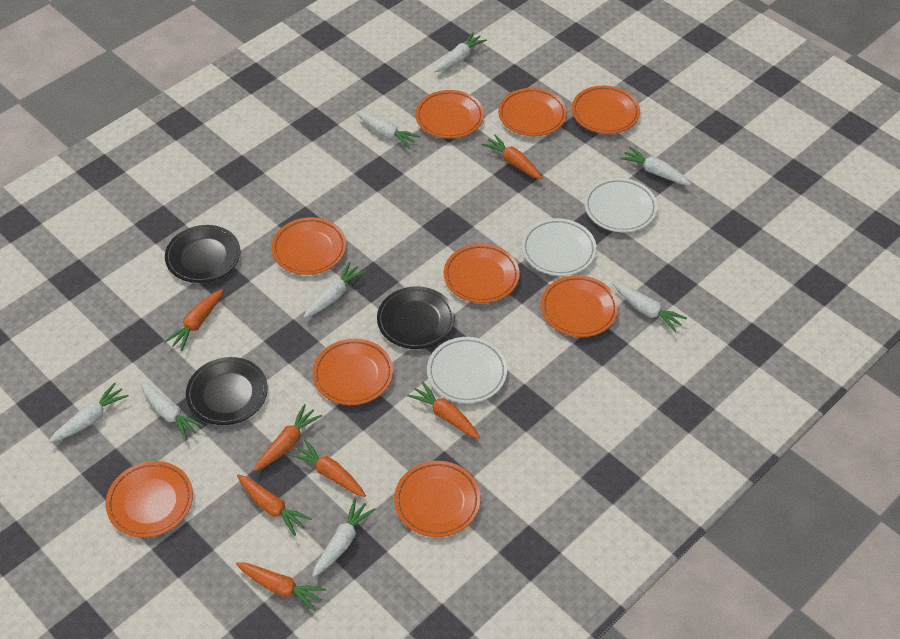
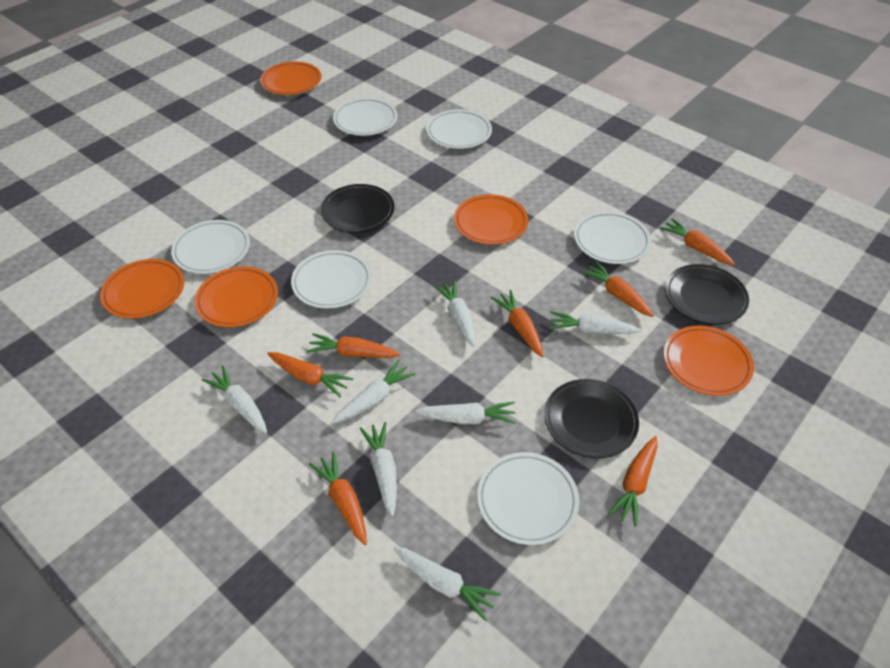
orange plate: [106,461,193,538] [271,217,346,275] [313,339,393,405] [394,461,481,537] [415,90,484,139] [444,244,520,303] [498,88,567,136] [541,275,618,337] [572,85,640,134] = 9 -> [100,259,184,319] [195,266,278,327] [260,61,322,95] [454,194,528,245] [663,326,754,396] = 5
white carrot: [49,382,129,443] [140,381,204,440] [304,261,366,318] [312,498,376,577] [356,111,420,148] [434,32,487,72] [613,283,687,332] [620,147,691,185] = 8 -> [202,366,267,433] [332,360,416,424] [360,422,397,516] [394,547,501,621] [416,402,516,424] [434,280,475,347] [549,311,641,334] = 7
white plate: [427,337,507,403] [522,218,597,276] [584,178,658,232] = 3 -> [171,220,250,274] [291,250,372,309] [333,98,397,136] [426,109,492,149] [477,452,579,545] [574,211,651,264] = 6

